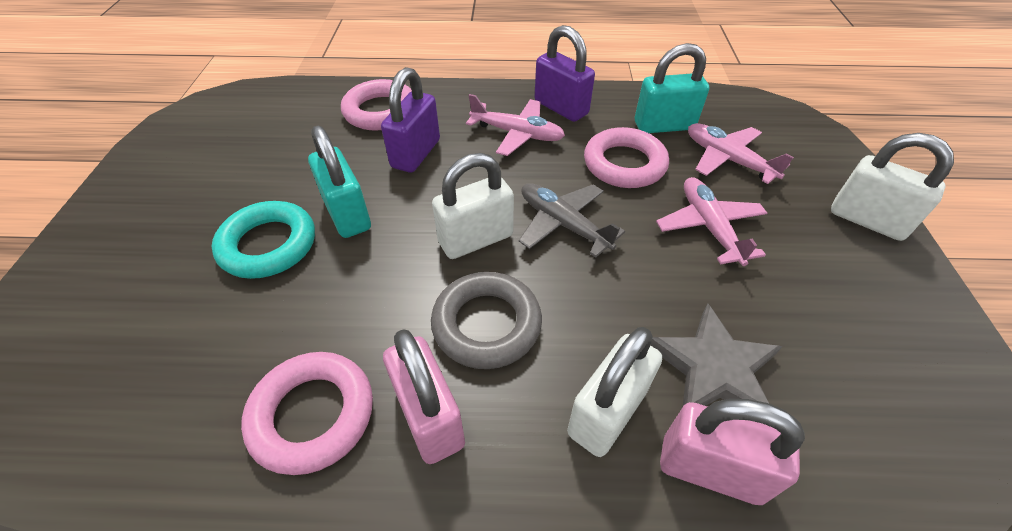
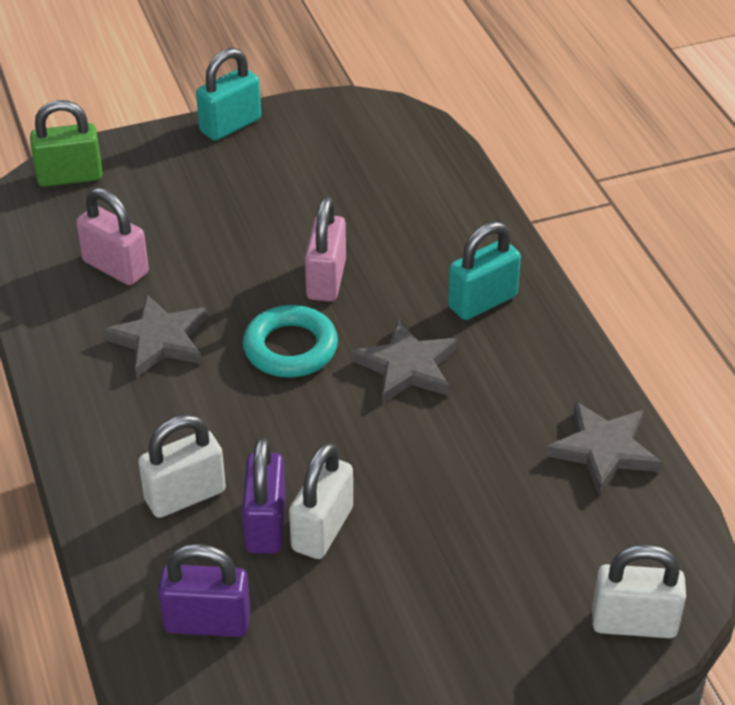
green padlock: none = 0 -> [30,100,103,187] = 1
grey plane: [519,183,625,258] = 1 -> none = 0
grey ring: [431,272,542,369] = 1 -> none = 0
grey star: [651,304,783,406] = 1 -> [103,295,207,378] [352,319,457,404] [546,401,661,494] = 3
pink plane: [466,94,565,156] [656,177,767,266] [688,123,794,184] = 3 -> none = 0
pink ring: [241,352,373,475] [341,79,412,131] [584,127,669,188] = 3 -> none = 0

